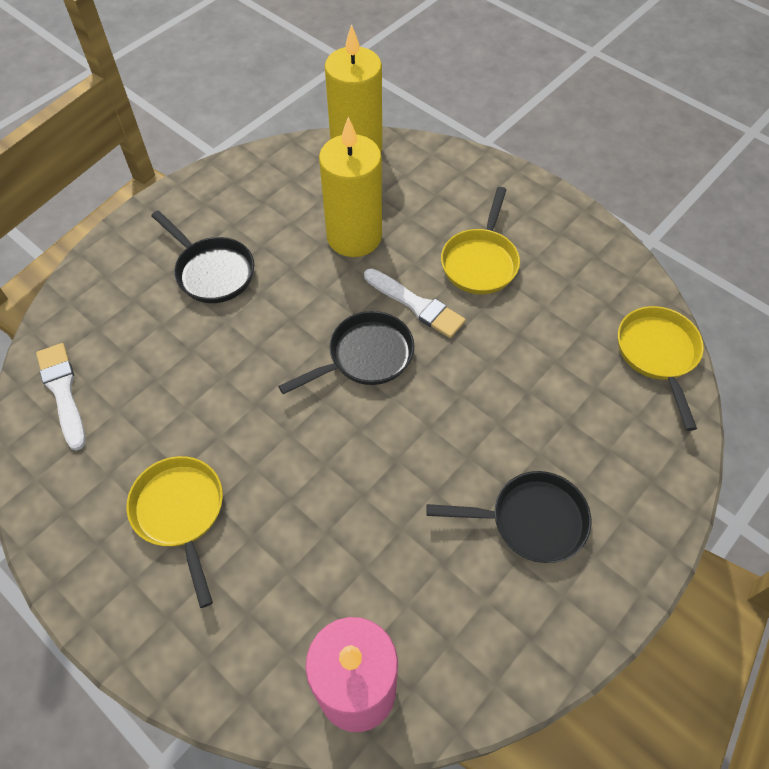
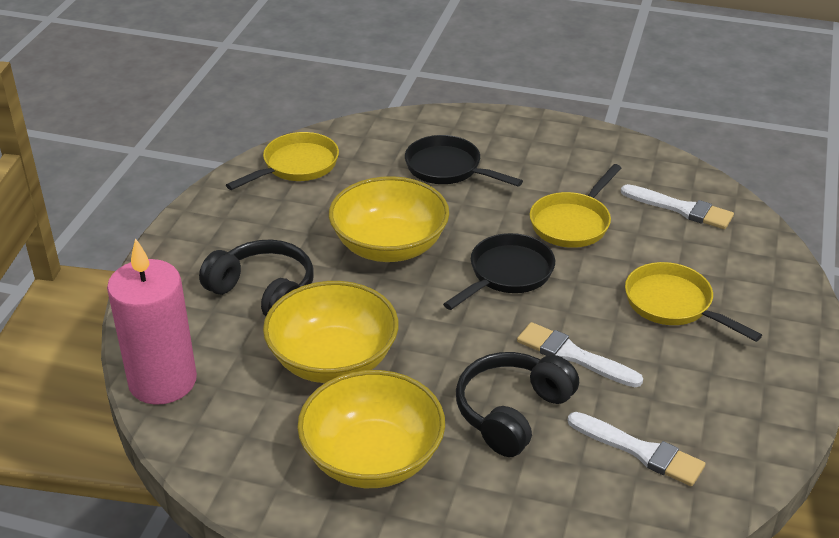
black headphones: none = 0 -> [199,239,314,316] [456,352,579,457] = 2
black pan: [151,211,254,303] [278,311,414,394] [426,471,592,563] = 3 -> [405,135,523,187] [443,233,555,310] = 2
white brush: [36,343,86,451] [364,268,466,338] = 2 -> [517,322,643,387] [568,412,705,486] [621,184,734,229] = 3
yellow bowl: none = 0 -> [263,281,399,383] [297,370,445,488] [329,176,449,262] = 3
yellow candle: [319,117,382,257] [325,24,382,152] = 2 -> none = 0

